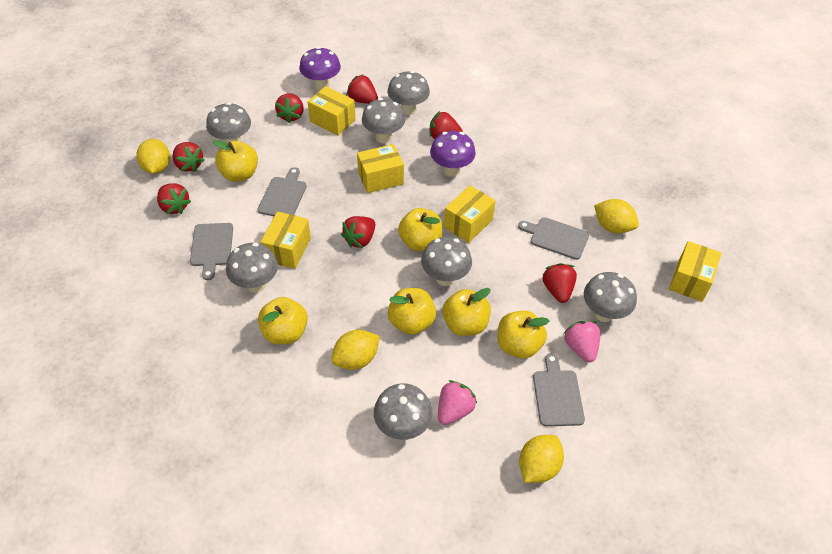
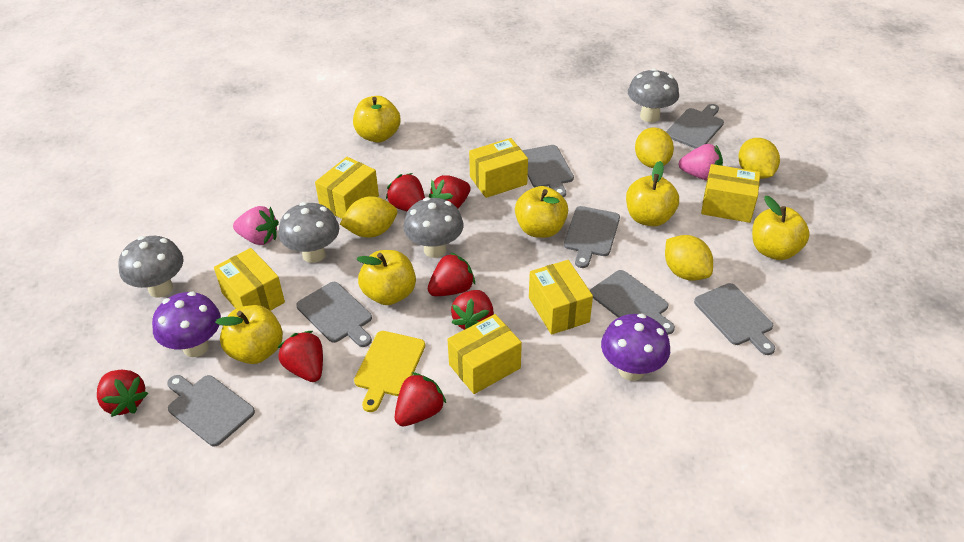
grey cutting board: [190,223,233,280] [258,167,307,216] [518,217,589,260] [533,353,585,427] = 4 -> [167,375,255,446] [296,282,372,347] [522,145,574,197] [564,206,620,268] [590,270,675,334] [666,104,724,149] [694,283,775,355] = 7
grey mushroom: [206,102,251,143] [226,243,278,293] [362,98,405,143] [374,383,433,440] [388,71,430,115] [421,237,472,286] [584,272,637,322] = 7 -> [119,236,183,298] [279,202,339,263] [403,197,463,258] [628,68,679,123] = 4
yellow box: [260,211,311,269] [308,86,356,136] [357,144,404,193] [444,185,496,243] [669,241,722,302] = 5 -> [214,248,285,311] [315,157,379,219] [448,314,522,394] [469,138,528,198] [529,260,593,335] [701,164,760,223] = 6
yellow cutting board: none = 0 -> [354,331,425,412] = 1

